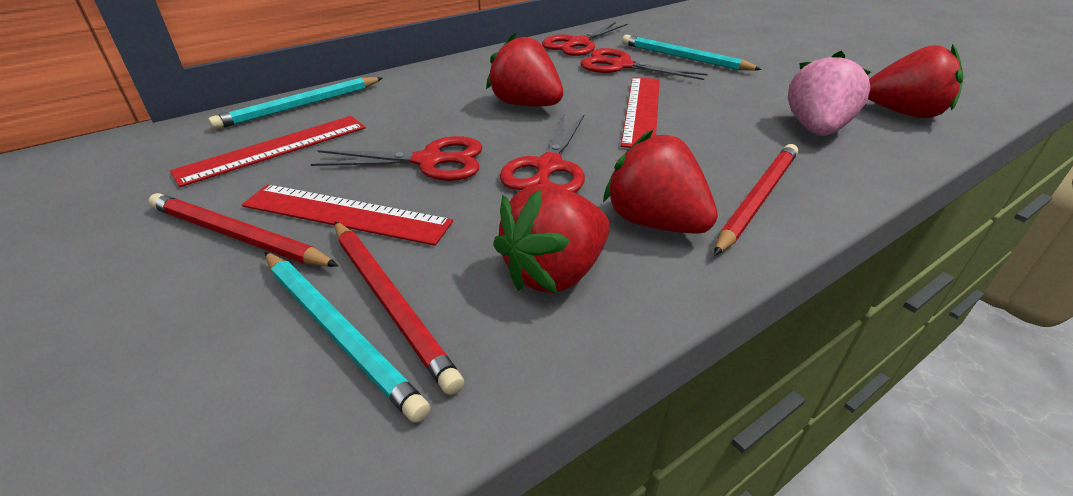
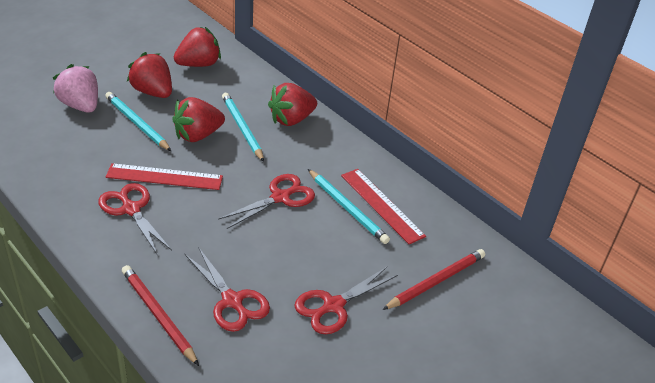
red pencil: [148,193,339,267] [335,221,464,395] [714,144,798,255] = 3 -> [122,265,199,366] [382,249,485,310] = 2
red ruler: [170,116,366,187] [242,184,453,246] [621,77,660,148] = 3 -> [106,163,223,190] [341,169,426,244] = 2

